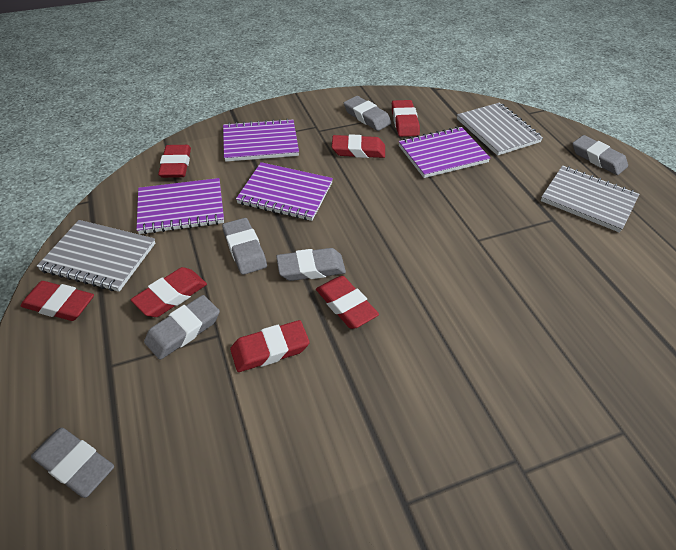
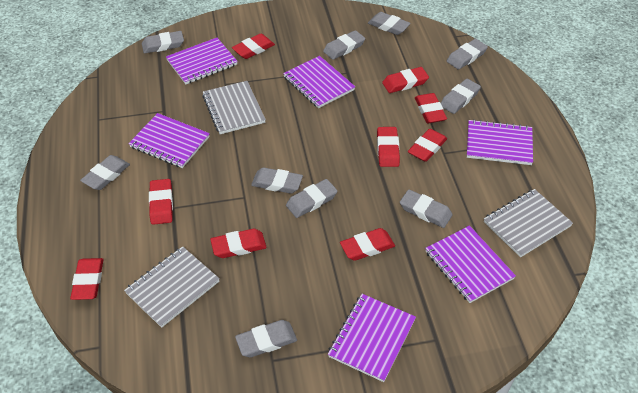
grey eraser: [31,428,114,498] [144,295,220,360] [222,218,267,275] [276,248,346,281] [344,96,391,131] [573,135,628,175] = 6 -> [80,155,130,190] [142,31,184,54] [235,320,297,357] [251,167,303,194] [286,179,338,218] [323,30,365,60] [368,12,411,35] [400,189,453,228] [441,79,481,114] [447,39,488,70] = 10
purple notebook: [137,178,224,234] [223,118,299,162] [236,162,333,221] [399,127,490,178] = 4 -> [128,113,210,168] [166,38,238,84] [283,56,355,108] [328,294,416,382] [425,225,516,303] [467,119,533,165] = 6
red eraser: [20,281,94,321] [131,267,207,317] [158,145,191,178] [230,320,310,372] [316,276,379,329] [332,134,385,158] [392,100,420,137] = 7 -> [70,258,103,300] [149,179,173,225] [210,229,267,258] [232,34,275,59] [340,228,395,261] [377,127,400,167] [382,67,429,93] [408,129,447,162] [415,93,447,123] = 9

